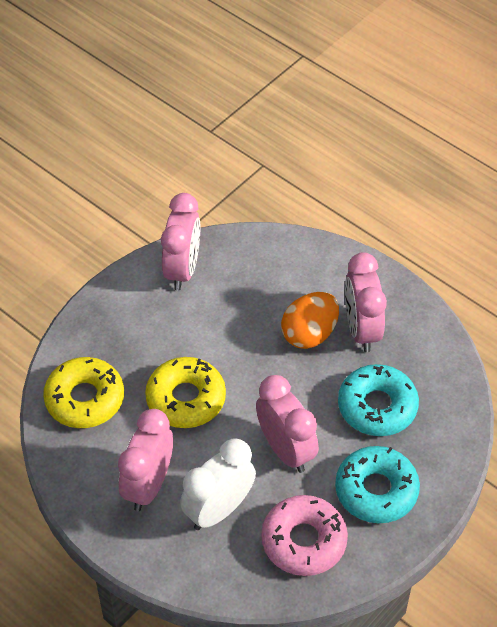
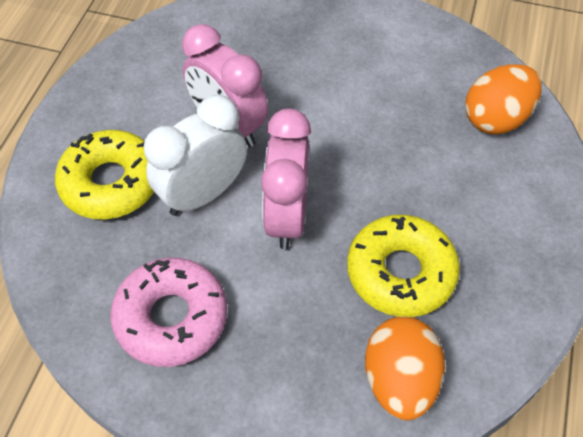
orange egg: [281,292,339,349] = 1 -> [365,316,445,420] [465,64,542,134] = 2
pink clock: [118,409,173,511] [161,193,200,291] [256,375,319,473] [345,252,387,352] = 4 -> [182,24,268,147] [261,108,311,249] = 2
turquoise donut: [335,446,420,523] [338,364,419,436] = 2 -> none = 0

